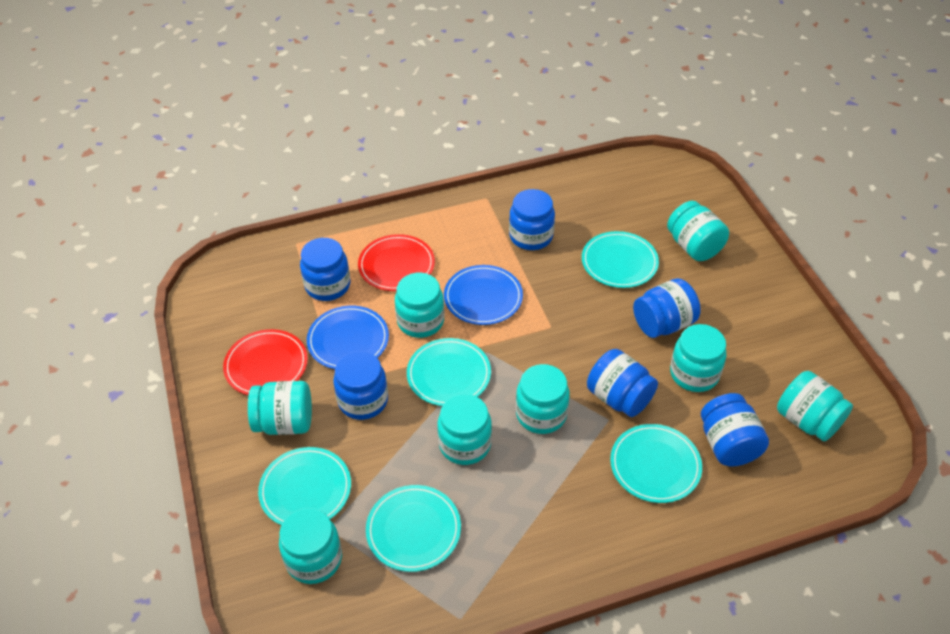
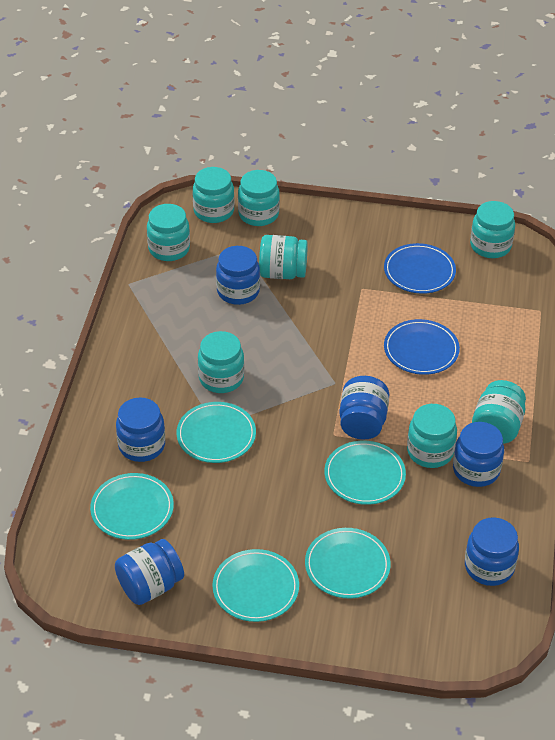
red plate: [223,329,308,395] [358,234,435,291] = 2 -> none = 0

